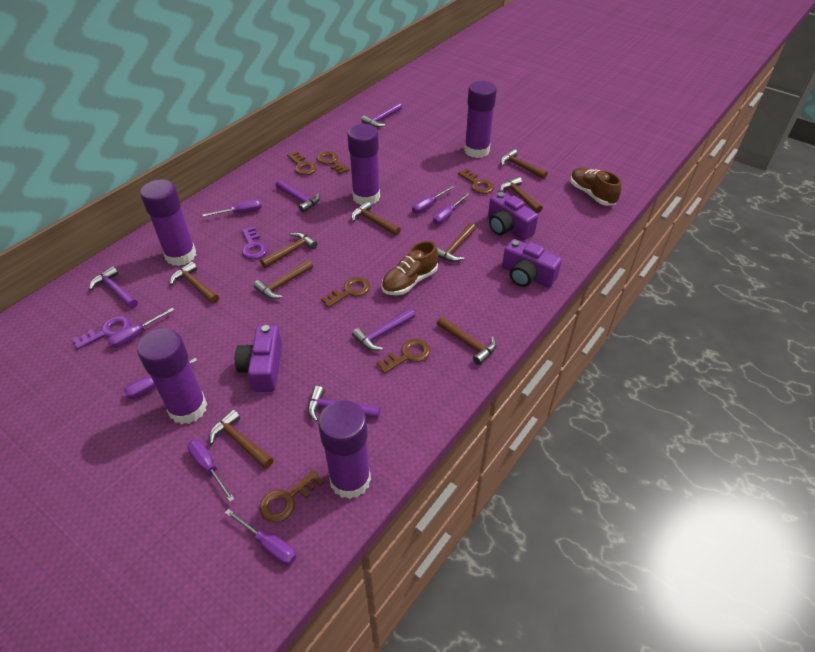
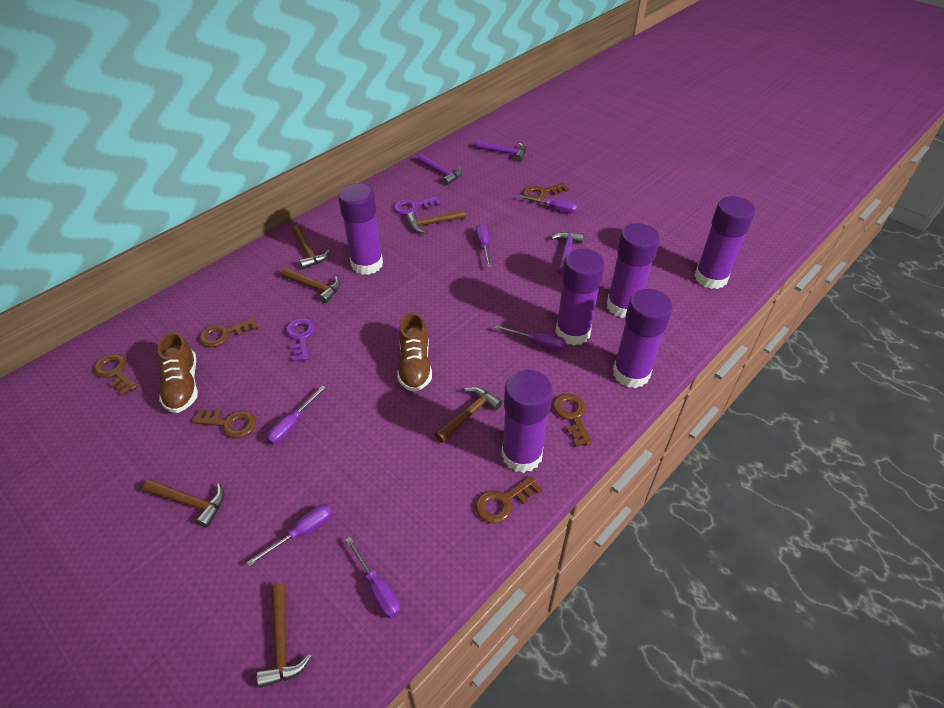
brown hammer: [170,262,219,304] [209,410,274,469] [254,260,313,299] [260,232,318,268] [351,201,401,236] [437,223,476,262] [437,316,496,365] [500,176,543,213] [501,149,548,179] = 9 -> [143,479,224,528] [257,583,312,688] [282,268,340,303] [292,226,330,269] [407,209,466,234] [434,387,502,443] = 6
purple camera: [235,325,282,392] [488,192,538,240] [502,239,562,287] = 3 -> none = 0
purple glue stick: [137,328,207,424] [140,179,196,266] [318,400,371,499] [347,124,380,205] [464,81,497,158] = 5 -> [338,183,383,275] [501,370,553,473] [555,249,605,346] [607,223,660,318] [613,289,673,388] [694,196,755,289] = 6
purple hammer: [89,266,138,308] [276,180,320,213] [308,386,380,422] [352,308,415,351] [361,102,402,127] = 5 -> [417,154,462,185] [476,140,526,162] [551,232,584,275] = 3
purple screwdriver: [108,308,174,348] [124,358,198,399] [187,439,234,502] [203,200,262,217] [225,509,296,565] [412,186,454,214] [433,193,470,225] = 7 -> [247,504,332,567] [266,385,326,444] [345,537,400,619] [476,224,492,268] [495,325,566,351] [519,195,577,213] = 6

